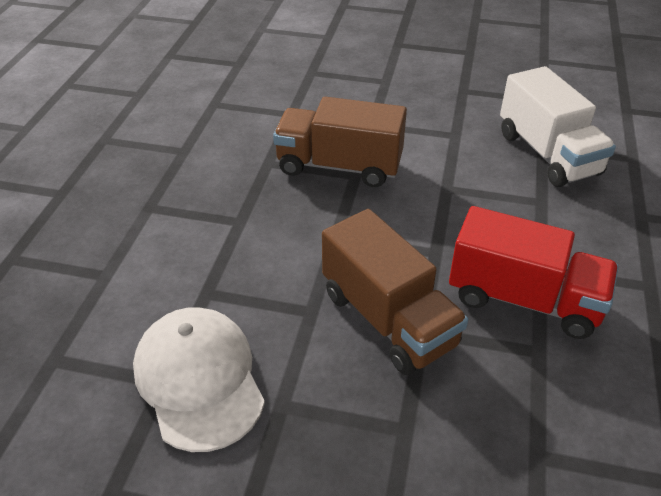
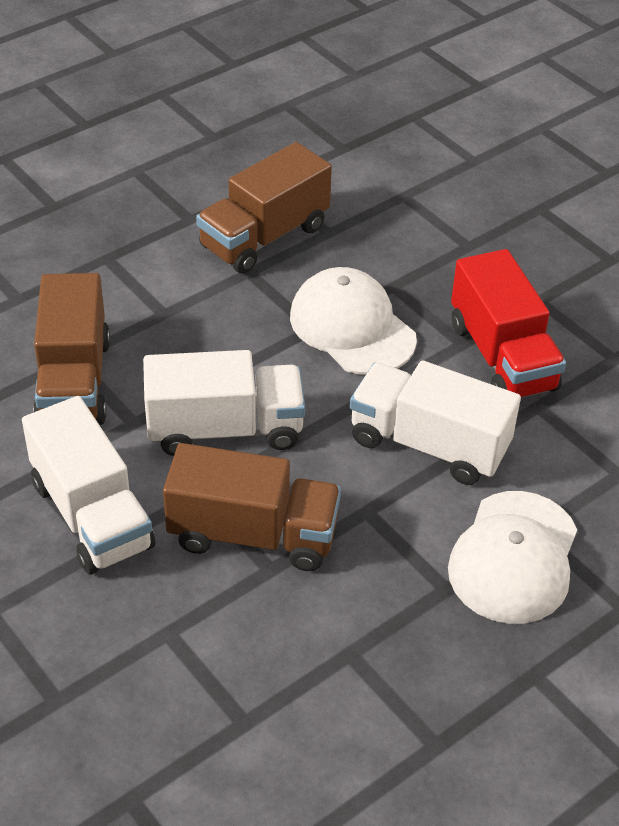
brown truck: [273,97,407,187] [322,209,468,375] = 2 -> [33,273,110,425] [163,443,341,571] [196,142,332,274] = 3
white cap: [133,307,265,452] = 1 -> [290,267,417,375] [448,491,577,624] = 2
white truck: [500,66,616,187] = 1 -> [22,396,155,575] [143,350,305,456] [350,360,521,485] = 3

